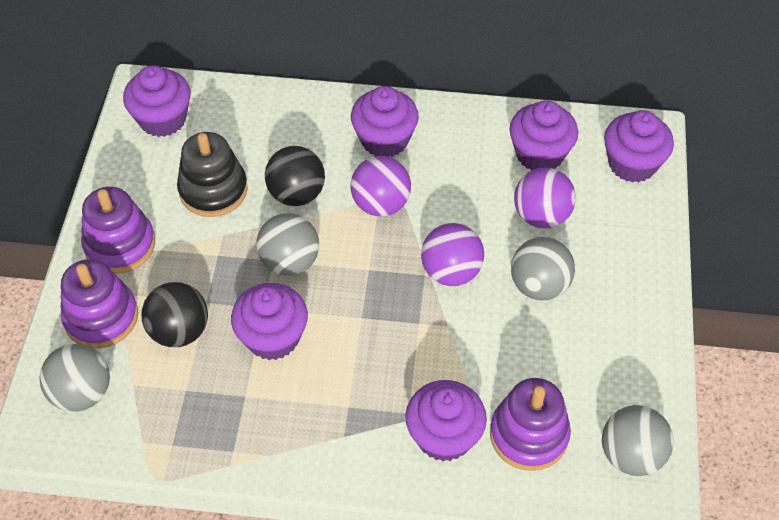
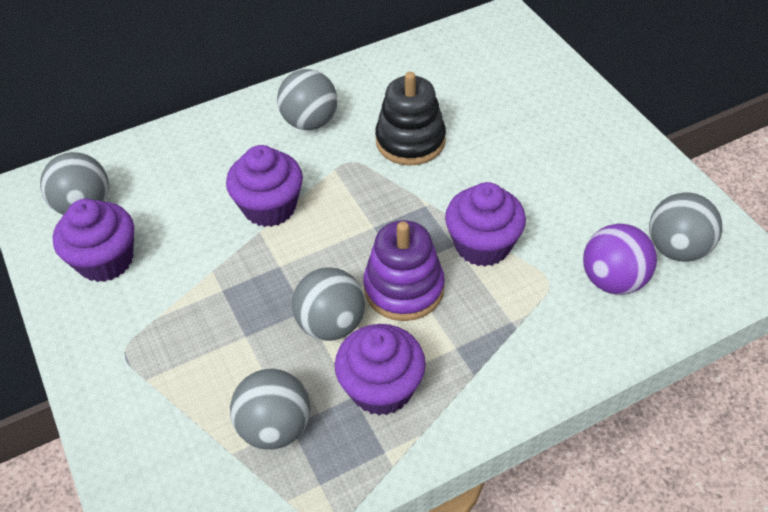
black ball: [142,282,208,347] [265,146,325,206] = 2 -> none = 0
grey ball: [39,344,110,412] [256,213,319,276] [511,237,575,300] [602,405,674,476] = 4 -> [40,152,109,215] [230,369,310,450] [277,69,337,130] [292,267,365,341] [649,192,722,262] = 5
purple ball: [351,156,411,216] [421,223,484,286] [514,167,576,229] = 3 -> [583,224,657,295] = 1
purple cupcake: [123,65,191,137] [231,283,308,360] [351,86,419,157] [405,380,487,461] [509,100,578,171] [604,110,674,183] = 6 -> [53,199,134,282] [226,145,303,227] [335,324,426,415] [445,182,526,267] = 4
purple stacking toy: [61,259,138,349] [81,187,155,274] [490,378,571,471] = 3 -> [363,220,445,321] = 1

